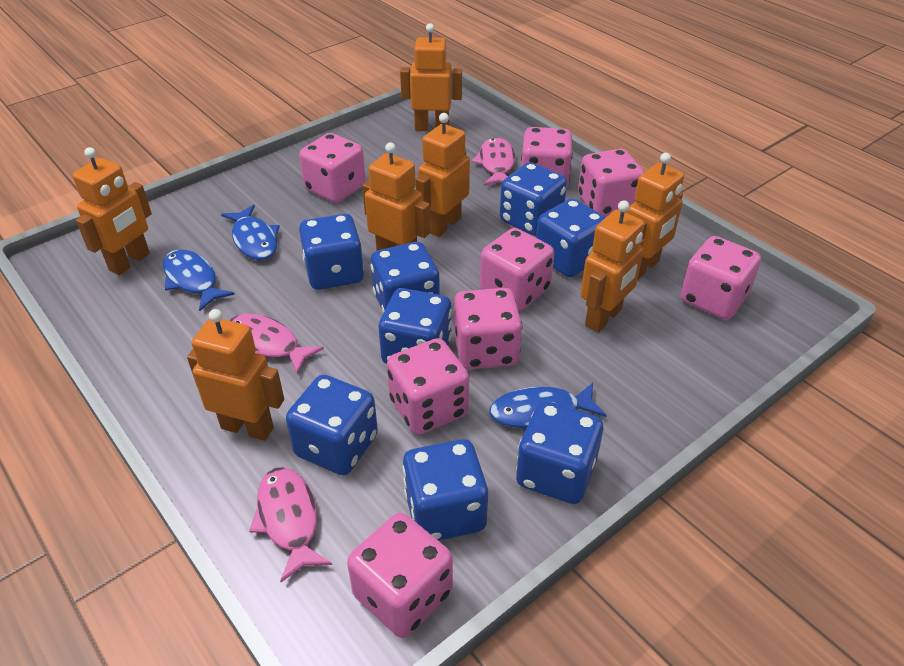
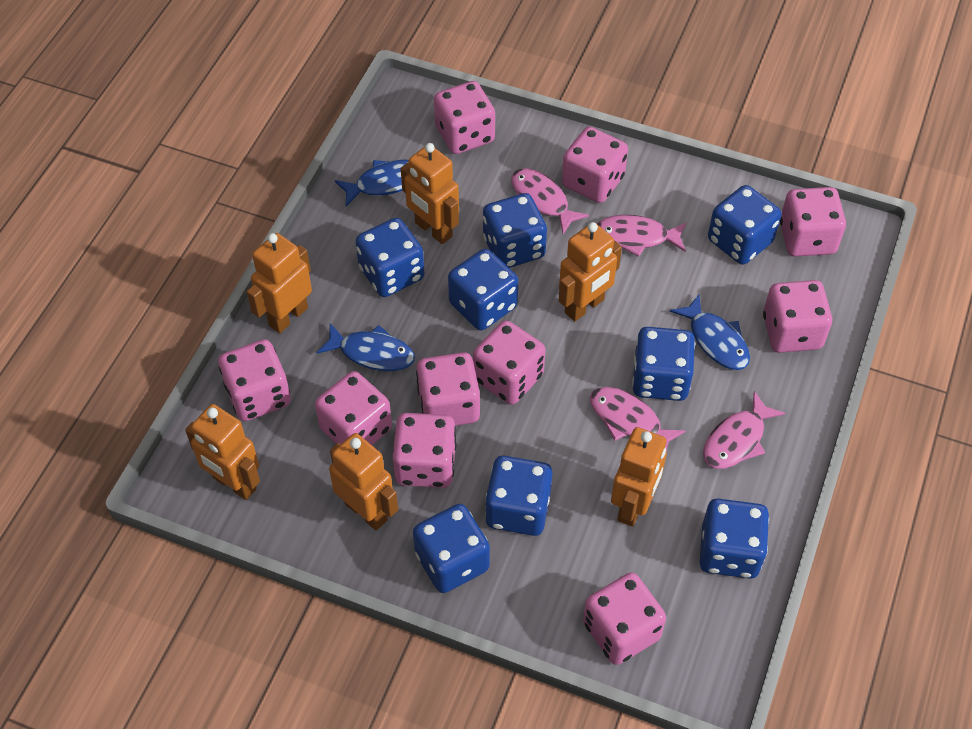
orange robot: [72,147,152,275] [187,309,284,441] [362,142,430,251] [400,23,462,131] [416,113,470,237] [580,201,644,332] [627,153,684,279] = 7 -> [185,404,260,500] [247,233,312,333] [329,433,398,531] [401,143,459,244] [559,222,622,321] [611,427,667,527] = 6
pink dice: [299,133,366,203] [347,513,453,638] [387,338,469,435] [454,288,522,370] [480,228,554,311] [521,127,573,186] [578,149,644,217] [680,236,761,320] = 8 -> [218,339,291,421] [315,371,392,445] [393,413,456,488] [416,352,480,426] [434,81,495,154] [473,320,545,405] [562,127,628,203] [583,572,666,665] [763,280,832,353] [780,187,846,257] = 10
pink fish: [230,314,324,374] [249,467,332,582] [472,137,515,185] = 3 -> [511,168,589,234] [590,387,686,450] [597,215,687,257] [703,391,785,469] = 4

